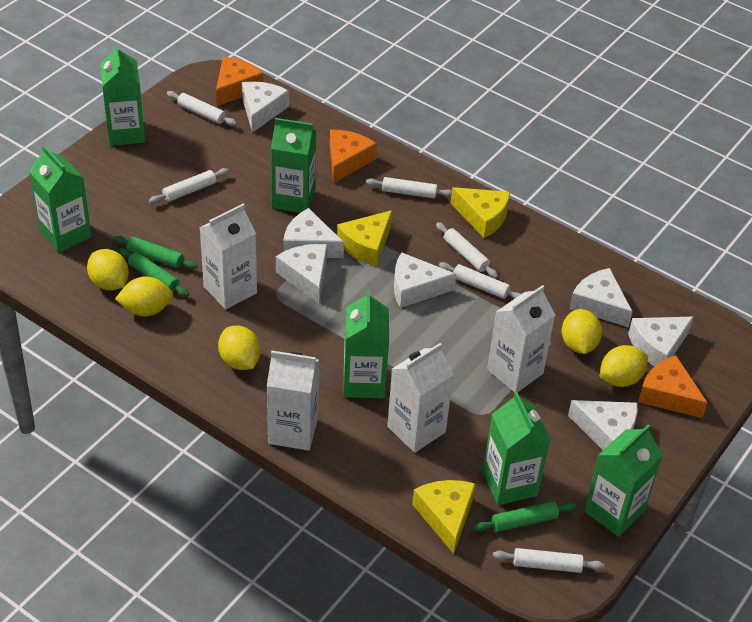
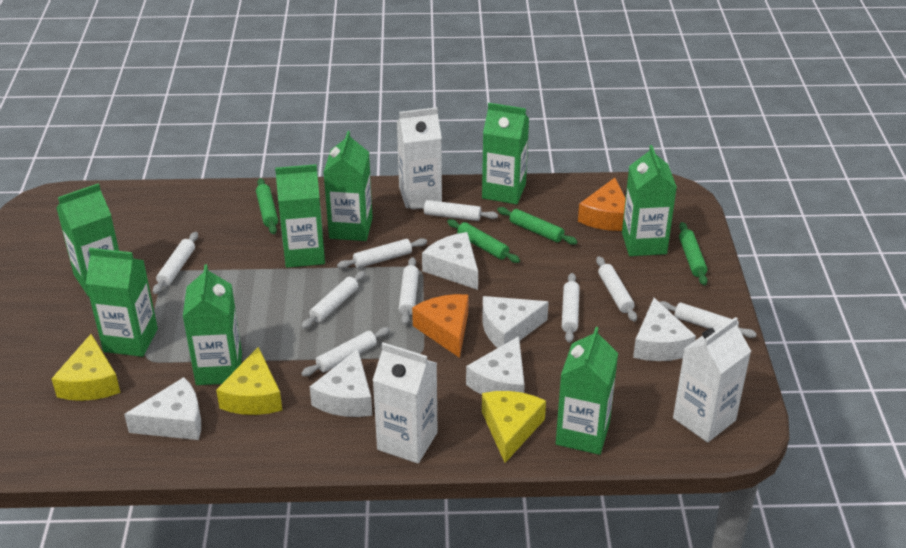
green carton: [29,145,92,253] [100,44,145,146] [271,118,317,213] [343,290,389,398] [483,392,550,505] [584,424,662,537] = 6 -> [56,183,119,296] [86,248,158,357] [183,264,242,385] [275,164,325,268] [324,131,373,241] [482,103,529,204] [556,327,618,455] [622,145,677,256] = 8
green rolling pin: [113,235,197,269] [119,248,189,297] [473,501,577,532] = 3 -> [256,178,278,234] [447,219,520,263] [497,207,578,245] [679,222,708,285] = 4
orange cheese: [216,57,263,106] [330,130,377,183] [638,355,708,418] = 3 -> [412,294,468,358] [578,178,626,231] = 2
white carton: [199,204,257,310] [267,351,319,451] [387,343,454,453] [487,285,556,392] = 4 -> [373,343,438,463] [397,107,442,208] [673,317,751,442] = 3
white cheese: [242,81,289,133] [276,244,328,303] [283,208,344,258] [394,252,456,308] [568,400,638,450] [569,268,633,327] [628,317,693,367] = 7 -> [124,377,201,440] [310,349,372,417] [422,232,478,290] [466,336,525,395] [482,296,549,348] [633,298,696,361] = 6
white rolling pin: [149,168,229,204] [167,91,237,126] [366,177,452,198] [436,222,498,278] [439,262,521,299] [493,548,604,573] = 6 -> [153,232,198,294] [301,271,366,329] [301,327,390,376] [337,238,427,269] [399,257,419,325] [407,200,498,221] [562,273,580,343] [596,256,637,322] [660,301,757,338] = 9
yellow lemon: [87,249,129,291] [115,277,173,316] [218,326,261,370] [562,309,602,354] [599,345,648,387] = 5 -> none = 0

